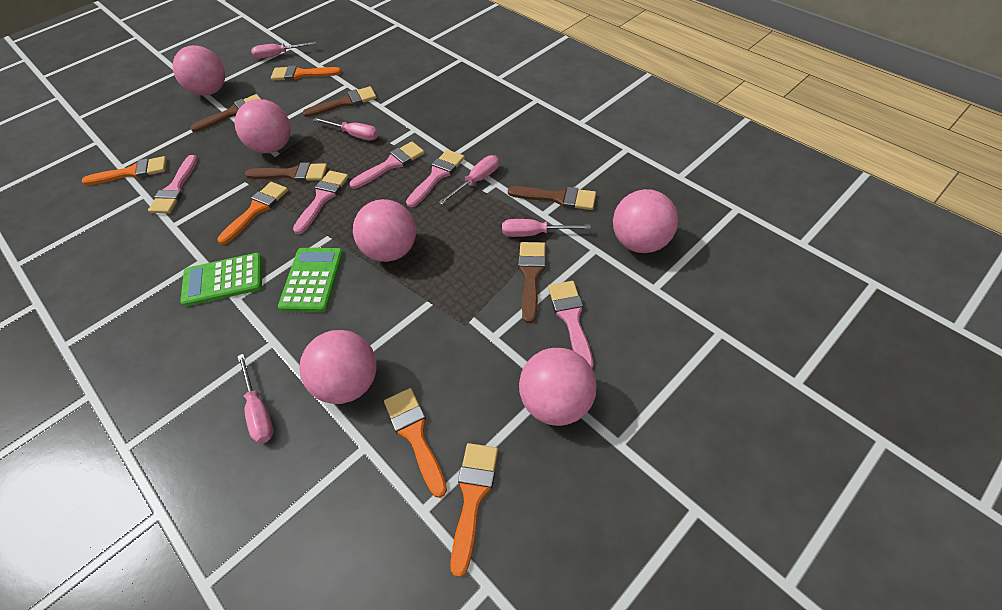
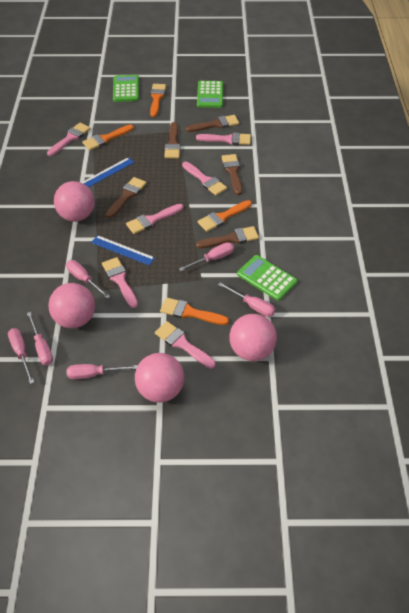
blue ruler: none = 0 -> [81,157,134,188] [91,235,155,265] = 2
green calculator: [180,253,262,307] [278,248,343,312] = 2 -> [113,75,139,102] [197,81,223,108] [237,255,297,301] = 3
orange brush: [82,156,167,185] [217,182,288,245] [271,65,342,81] [384,388,447,498] [450,443,498,577] = 5 -> [83,125,134,150] [150,84,166,117] [160,297,229,325] [198,200,252,232] = 4
pink ball: [173,45,225,96] [235,99,291,153] [299,330,376,404] [353,199,416,262] [519,348,597,426] [613,189,678,253] = 6 -> [48,283,95,328] [54,181,95,222] [135,353,184,403] [229,314,277,361] = 4
pink brush: [148,155,198,213] [293,171,349,234] [350,142,425,189] [406,150,465,208] [548,281,593,368] = 5 -> [47,123,91,156] [102,257,138,308] [126,204,183,234] [155,321,216,369] [182,161,227,196] [196,132,251,145] = 6
pink screwdriver: [237,354,274,444] [251,42,316,59] [313,118,378,140] [439,155,499,205] [502,219,591,237] = 5 -> [8,328,34,384] [27,312,53,365] [66,260,110,299] [66,364,138,379] [179,242,234,271] [218,282,275,317] = 6

